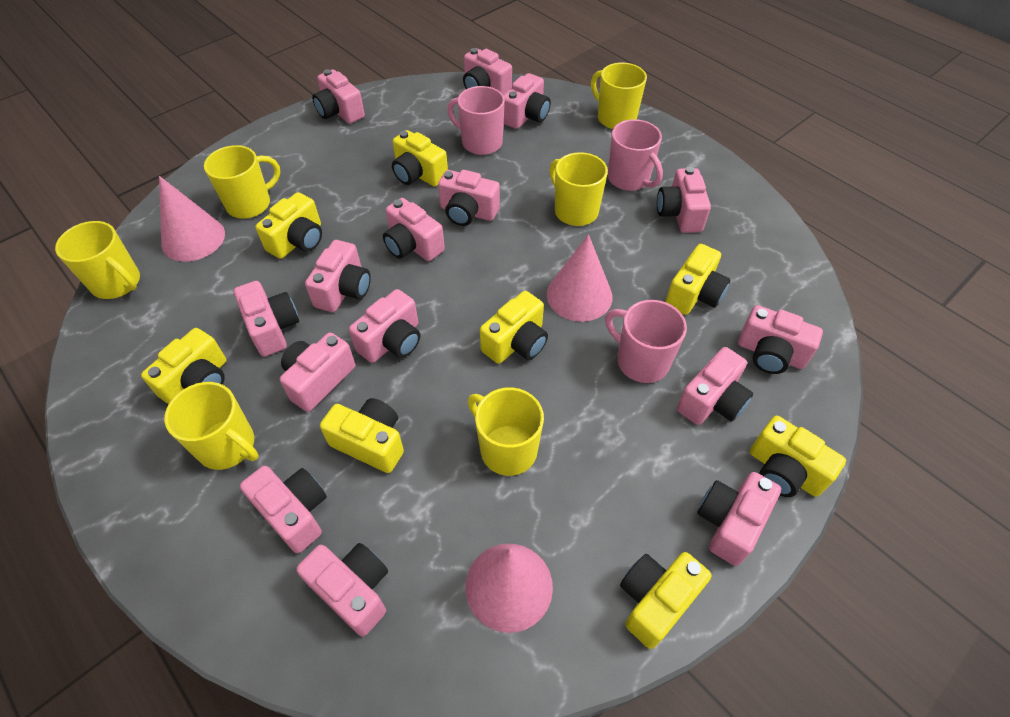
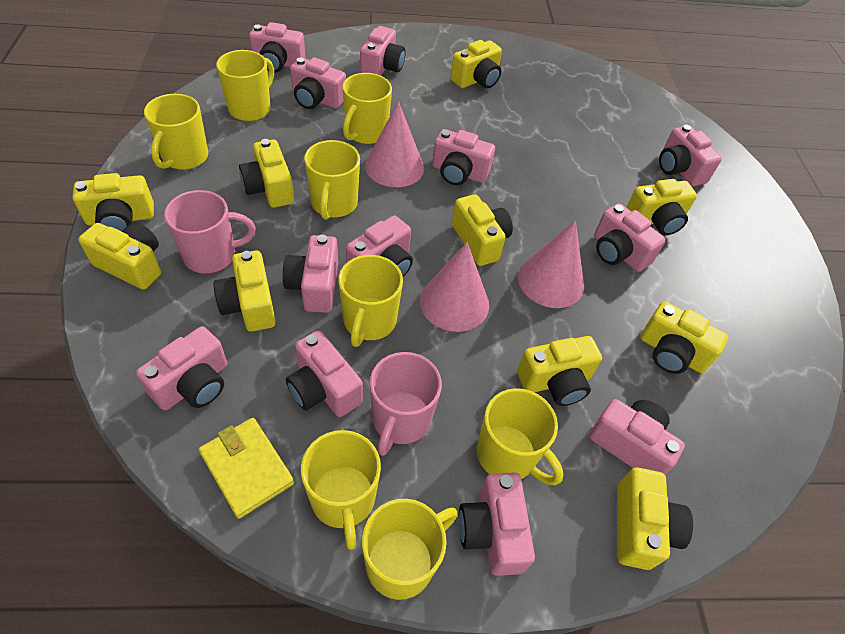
pink camera: [234,281,299,357] [240,466,327,553] [280,333,355,412] [296,543,388,636] [305,240,371,312] [312,69,365,124] [349,289,420,363] [383,198,445,261] [438,170,500,226] [463,48,512,95] [503,73,551,129] [657,167,711,233] [677,347,753,425] [697,472,781,566] [738,305,823,374] = 15 -> [136,326,227,410] [249,22,306,73] [283,235,338,313] [286,331,363,417] [290,57,346,109] [346,216,413,277] [360,26,405,75] [432,129,495,185] [458,472,535,576] [589,399,685,474] [594,203,666,272] [659,125,722,186] = 12
pink mug: [447,86,505,155] [605,300,687,383] [608,119,663,191] = 3 -> [164,190,256,273] [370,352,442,456] = 2
yellow camera: [141,328,227,404] [255,192,322,259] [320,398,404,473] [392,130,448,187] [480,291,548,364] [620,552,711,649] [665,244,730,315] [750,416,846,497] = 8 -> [73,173,154,231] [78,222,161,290] [213,250,276,332] [239,139,294,208] [451,40,502,88] [452,194,513,266] [517,336,602,406] [617,467,693,570] [626,179,697,235] [640,301,728,374] = 10
yellow mug: [55,221,140,299] [164,382,259,470] [204,145,281,219] [467,387,544,476] [549,152,608,226] [591,63,647,129] = 6 -> [144,94,208,170] [216,50,274,121] [301,430,381,550] [304,140,360,220] [338,255,403,347] [343,73,392,144] [362,499,458,600] [477,388,563,485] = 8
yellow wallet: none = 0 -> [199,418,294,519] = 1

